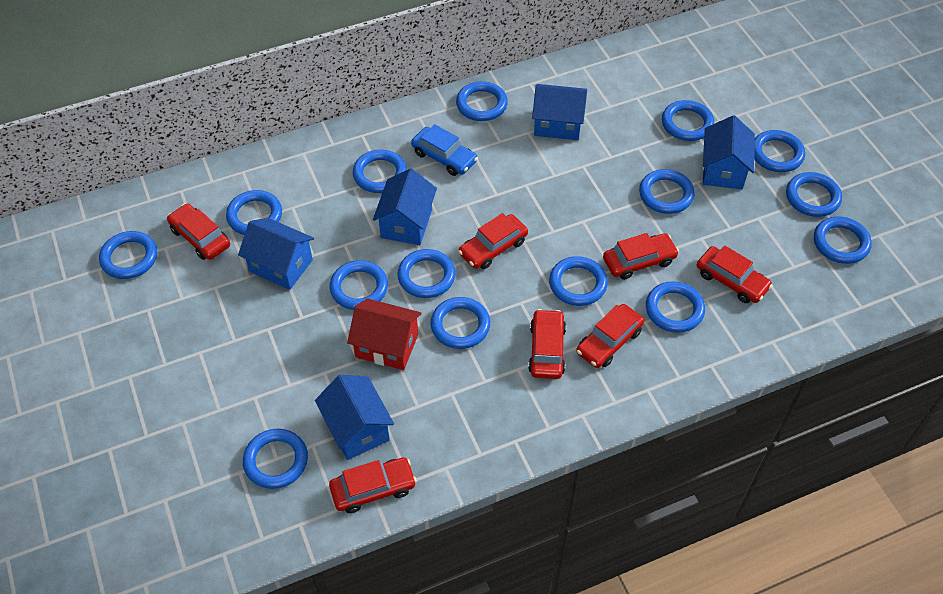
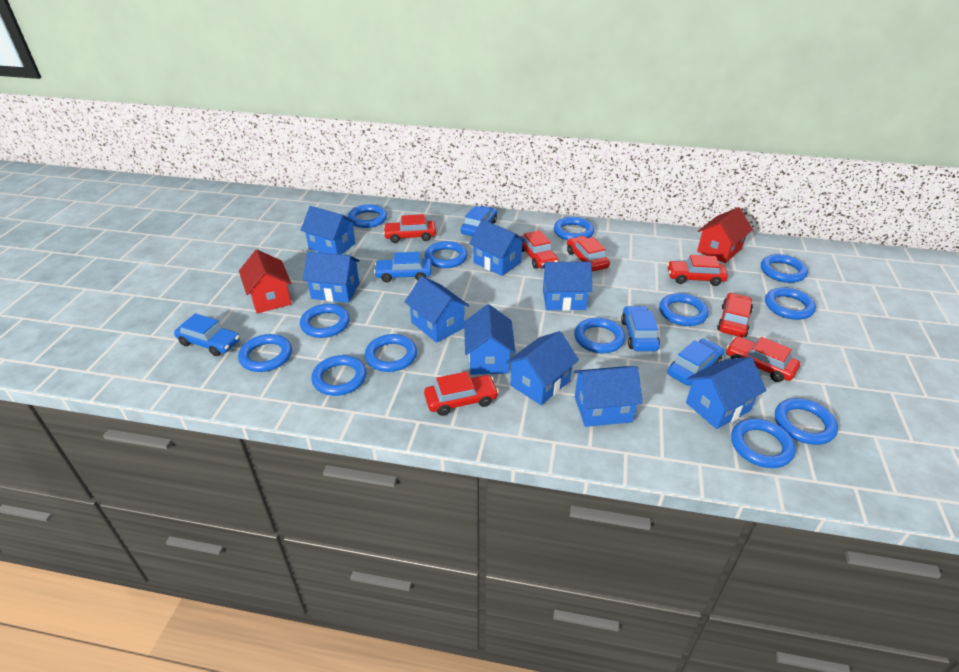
blue car: [411,124,478,176] = 1 -> [174,313,240,356] [374,252,432,283] [460,206,497,236] [621,306,660,351] [667,338,724,386] = 5
blue house: [238,218,314,290] [315,375,394,460] [373,168,437,245] [532,84,587,140] [703,115,755,190] = 5 -> [301,206,357,255] [303,251,360,303] [404,276,469,343] [464,304,516,375] [469,219,527,276] [506,331,579,405] [542,262,592,311] [574,366,643,427] [686,357,766,429] = 9
blue ring: [99,231,157,279] [226,190,282,235] [243,429,308,489] [329,260,388,310] [353,150,407,193] [397,249,456,298] [431,297,490,349] [456,81,508,121] [549,256,608,306] [639,169,695,214] [646,281,705,333] [662,100,714,141] [754,130,805,172] [786,172,842,217] [814,216,872,264] = 15 -> [238,334,292,372] [300,304,350,338] [311,355,366,396] [348,204,387,228] [365,334,417,372] [425,241,468,268] [554,217,594,240] [574,318,625,353] [659,293,709,326] [731,418,796,468] [761,254,808,283] [765,287,816,320] [775,398,838,445] = 13
red house: [347,298,422,370] = 1 -> [239,250,292,313] [697,207,753,263] = 2

